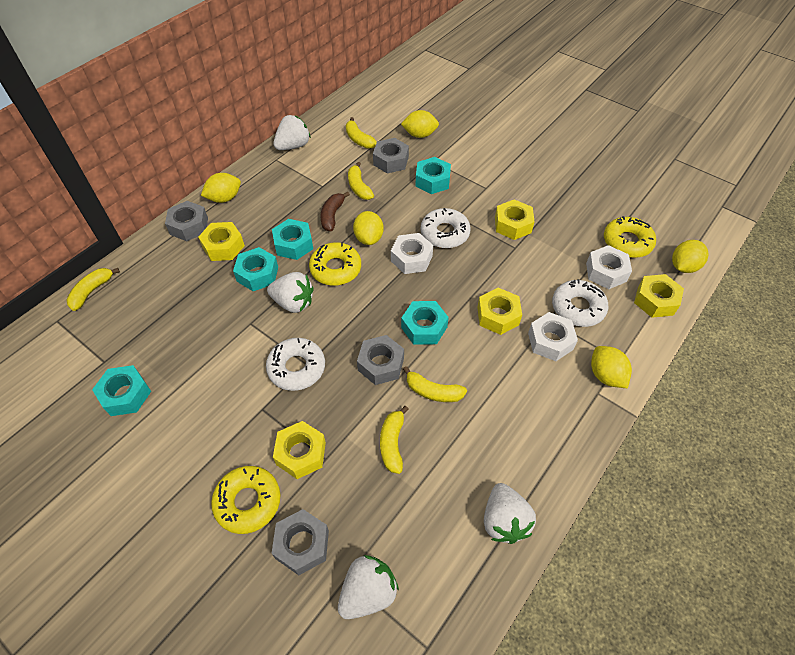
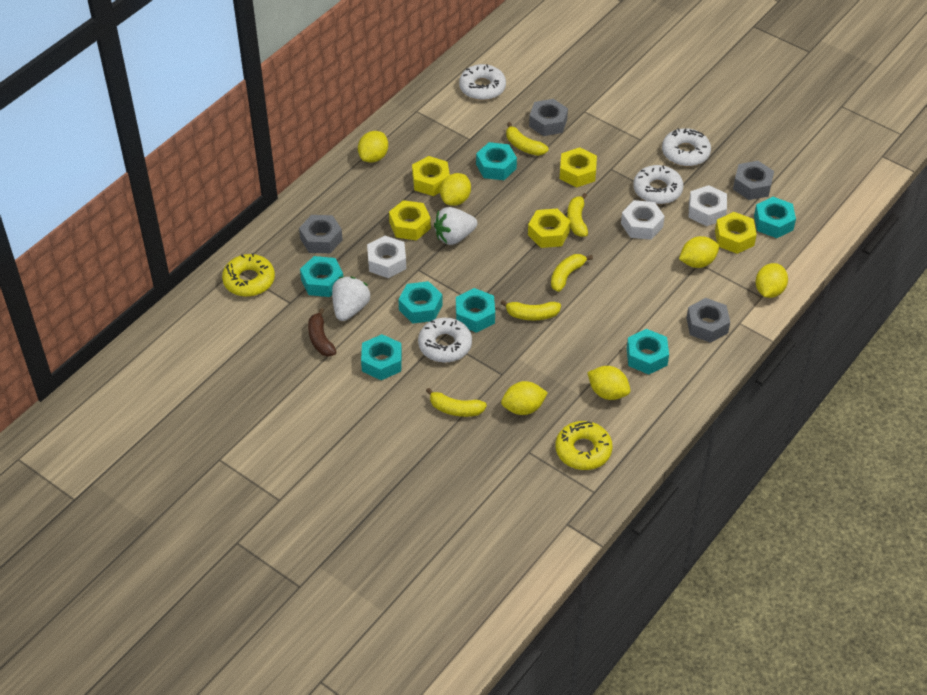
turquoise nut: [92,365,151,416] [233,247,278,291] [272,219,313,260] [401,301,449,345] [415,157,451,194] = 5 -> [300,256,343,297] [361,334,402,380] [398,281,443,324] [456,288,495,333] [476,142,517,180] [627,329,669,375] [754,197,796,238] = 7
white donut: [266,338,325,391] [421,208,471,248] [552,279,608,327] = 3 -> [418,318,472,363] [459,64,506,100] [633,165,684,204] [662,128,711,166] = 4
white strawberry: [267,272,314,313] [273,115,311,150] [338,555,399,619] [484,483,536,544] = 4 -> [332,277,370,321] [434,207,477,245] = 2
yellow donut: [211,466,280,534] [309,242,361,286] [604,216,656,258] = 3 -> [222,253,275,297] [556,421,613,470] = 2
yellow lemon: [201,173,241,203] [353,211,384,245] [401,110,439,138] [591,346,632,388] [672,240,709,273] = 5 -> [358,131,388,163] [440,173,471,206] [501,381,548,415] [587,366,630,400] [679,236,719,268] [756,263,788,298] = 6

